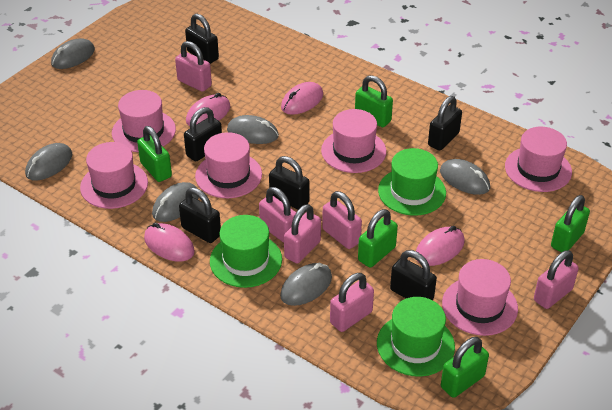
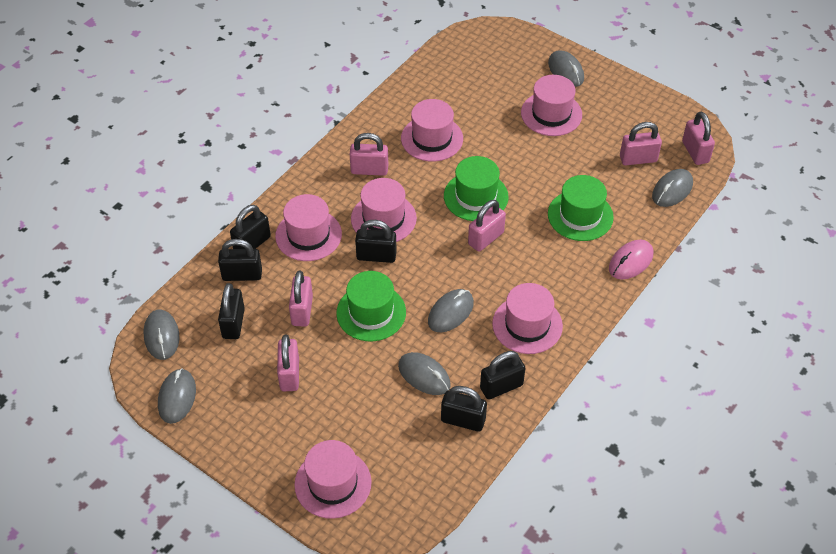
green padlock: [137,126,172,182] [355,75,393,127] [358,209,398,268] [441,337,489,398] [551,195,590,252] = 5 -> none = 0
pink mouse: [144,223,195,262] [186,93,231,126] [281,82,323,115] [416,226,465,266] = 4 -> [609,240,653,279] = 1

